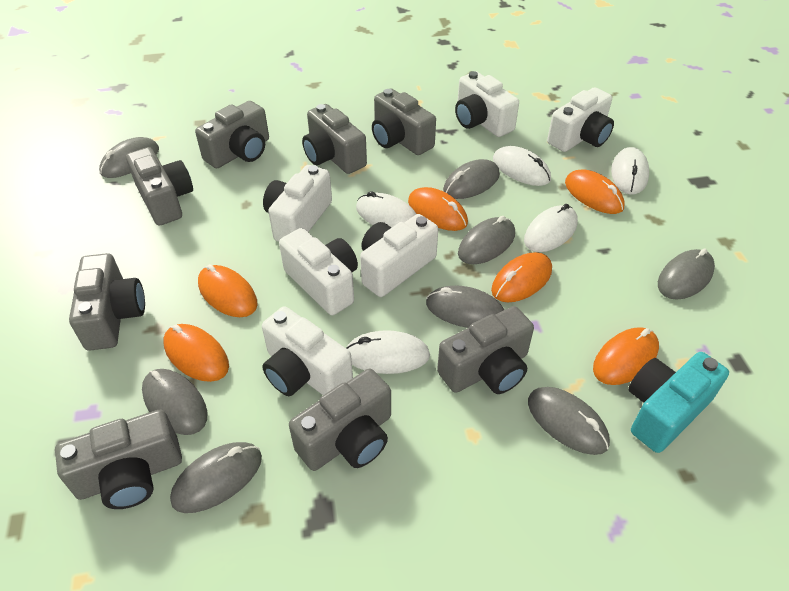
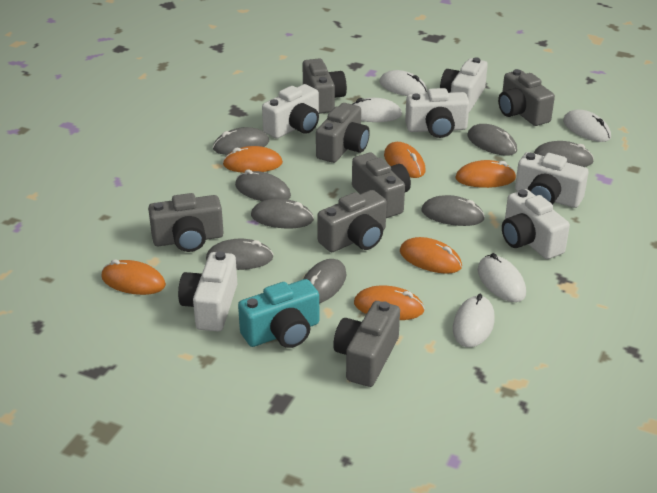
grey camera: [55,410,182,509] [69,253,145,351] [126,147,193,226] [195,101,269,168] [289,369,391,471] [302,104,367,174] [372,89,436,155] [437,306,534,394] = 8 -> [148,193,224,252] [302,59,347,114] [316,103,370,163] [317,190,387,252] [333,301,400,387] [352,153,411,218] [498,69,555,126] = 7

